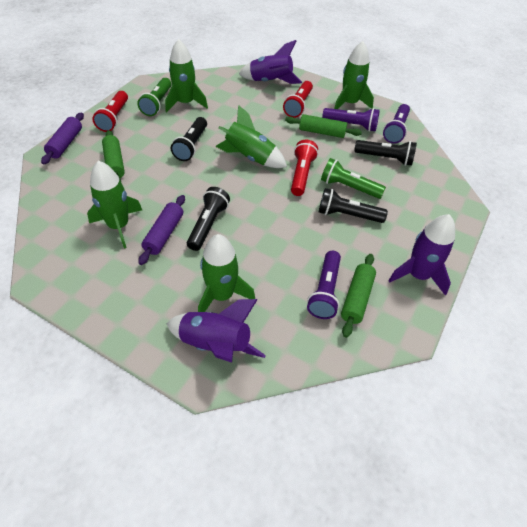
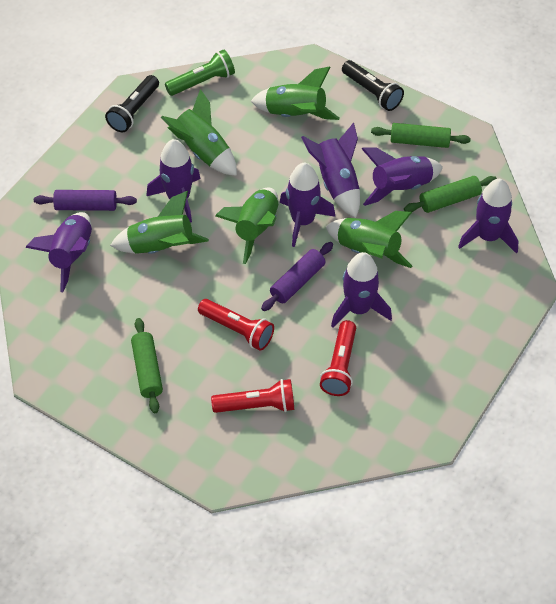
black flashlight: [171,117,207,161] [187,187,230,251] [319,188,388,223] [354,140,417,166] = 4 -> [105,75,159,132] [342,60,404,111] = 2
green flashlight: [137,78,171,116] [321,158,386,199] = 2 -> [165,50,235,96] = 1
purple flashlight: [307,251,341,319] [322,108,380,132] [383,104,410,144] = 3 -> none = 0
purple rocket: [166,299,266,363] [239,40,302,84] [388,214,455,296] = 3 -> [25,212,92,292] [146,139,201,223] [280,163,336,247] [301,123,360,218] [331,252,392,328] [362,148,443,206] [458,179,518,254] = 7

